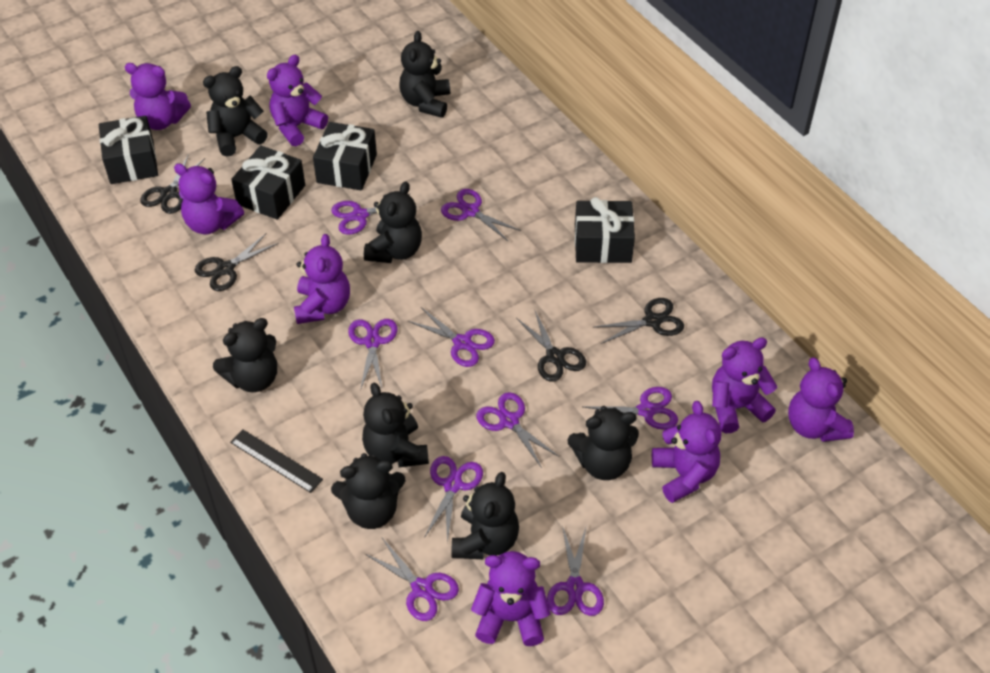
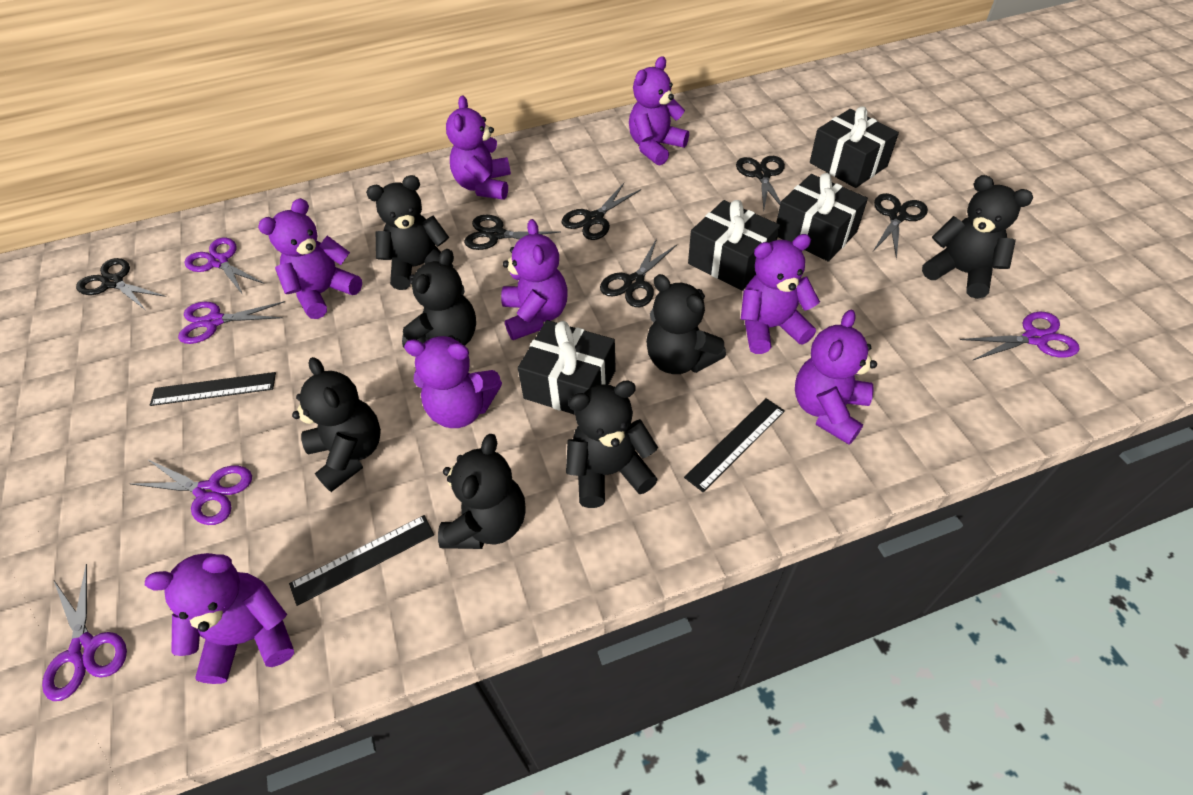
black ruler: [230,429,323,493] = 1 -> [150,372,276,406] [289,515,434,606] [684,398,785,492] = 3
black scissors: [140,154,205,214] [195,233,279,291] [516,311,586,382] [595,298,684,344] = 4 -> [76,258,166,310] [464,215,561,250] [562,183,641,240] [600,238,677,307] [736,156,785,210] [873,193,928,259] = 6
black teddy bear: [203,66,268,156] [213,318,277,392] [331,453,405,529] [362,383,429,467] [364,181,422,263] [399,31,450,118] [452,472,519,559] [568,406,639,480] = 8 -> [292,357,381,492] [366,175,453,290] [402,249,476,347] [438,434,526,549] [566,380,658,508] [646,274,726,374] [922,175,1033,299] = 7
purple scissors: [331,194,417,235] [348,319,397,390] [364,538,459,621] [408,307,495,367] [424,456,483,543] [441,189,521,242] [476,392,559,468] [547,525,604,616] [583,387,678,429] = 9 -> [42,564,127,701] [131,459,252,525] [178,301,285,344] [184,238,264,295] [960,312,1079,361] = 5

